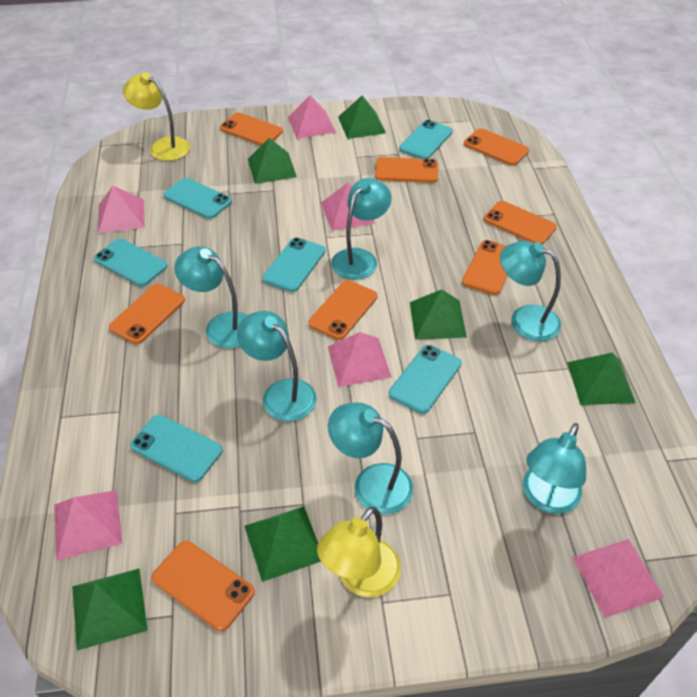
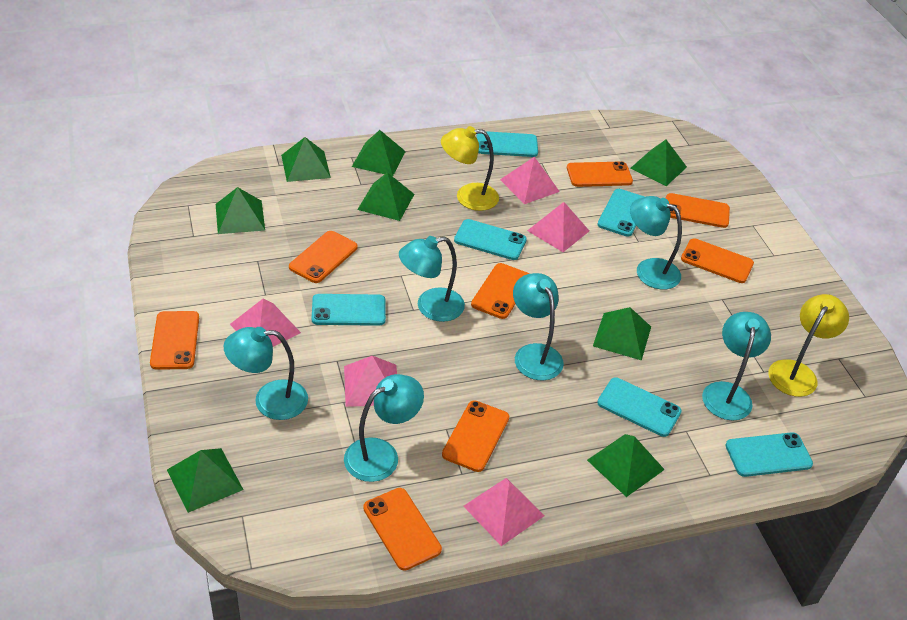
green pyramid: [72,569,148,651] [245,506,321,582] [248,138,297,184] [338,96,386,139] [410,289,467,340] [567,353,636,405] = 6 -> [167,448,244,513] [216,187,265,234] [281,137,331,182] [352,130,406,176] [357,172,414,221] [587,434,665,497] [593,307,651,360] [631,140,687,186] = 8
pink pyramid: [54,490,122,560] [98,186,145,233] [288,95,336,139] [321,183,375,231] [328,332,392,387] [572,539,664,618] = 6 -> [230,298,301,347] [344,356,397,407] [463,478,544,546] [500,157,560,204] [527,202,589,252] = 5

